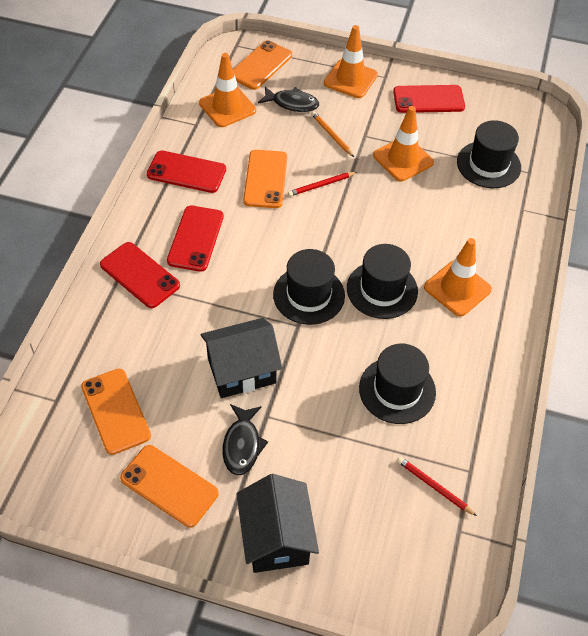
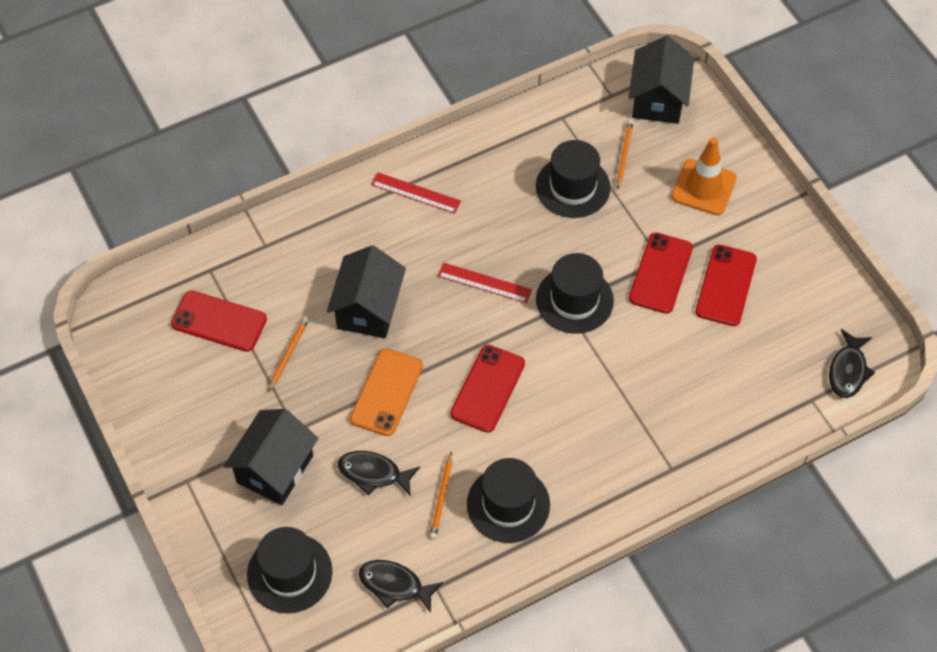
black fish: [222,404,268,475] [258,87,319,112] = 2 -> [338,451,420,496] [359,560,443,613] [829,329,875,398] = 3
black house: [200,318,282,398] [236,474,319,573] = 2 -> [224,409,318,505] [327,245,406,338] [628,35,694,124] = 3
orange pencil: [311,111,354,157] = 1 -> [268,316,309,392] [429,451,452,539] [617,120,633,189] = 3
orange phone: [81,369,151,455] [120,445,219,528] [233,40,292,90] [243,150,287,208] = 4 -> [350,348,423,436] = 1
orange traffic cone: [199,53,256,127] [324,25,378,98] [373,106,434,181] [424,238,492,316] = 4 -> [672,138,736,215] = 1
red pencil: [288,172,357,196] [397,456,477,516] = 2 -> none = 0
red ruler: none = 0 -> [371,172,461,214] [438,263,532,303] = 2

